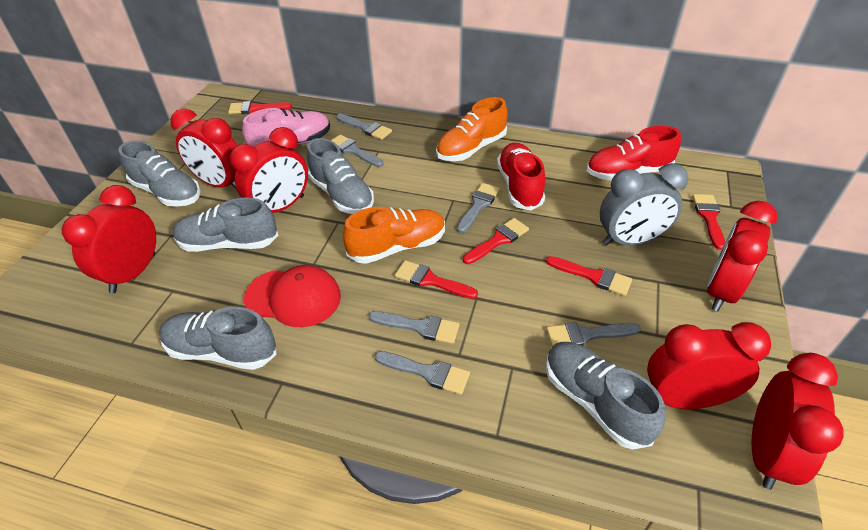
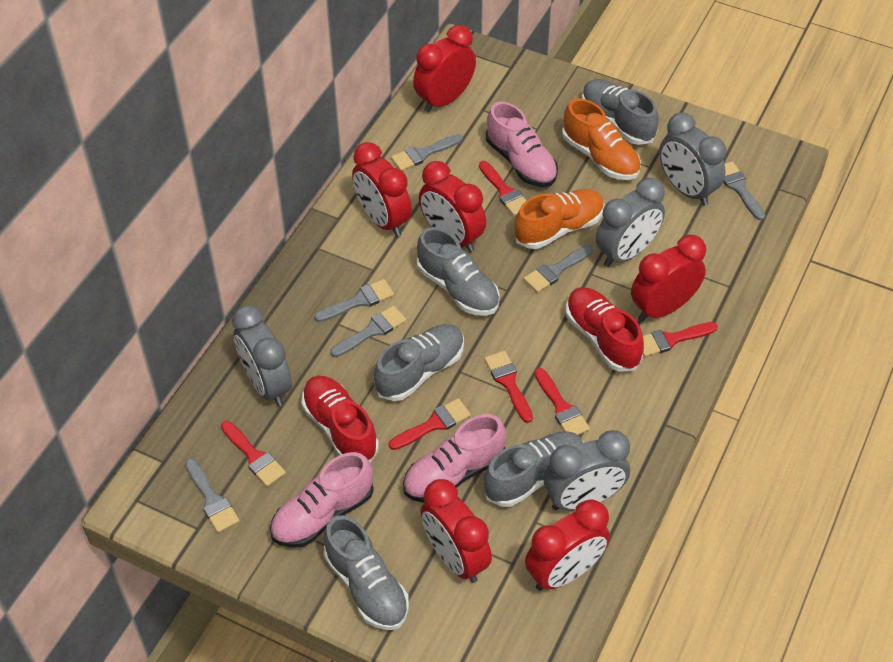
grey clock: [600,163,688,246] = 1 -> [232,305,292,406] [544,430,630,510] [596,178,665,267] [659,112,726,206] = 4
pink shoe: [242,108,330,147] = 1 -> [270,452,374,548] [403,414,506,503] [486,102,558,187] = 3
red brush: [228,101,292,114] [395,260,478,299] [463,218,529,264] [546,256,632,296] [692,194,725,250] = 5 -> [221,421,286,487] [389,398,471,450] [479,161,527,216] [484,351,533,423] [534,368,590,435] [643,322,718,357] = 6
red cap: [244,265,341,327] = 1 -> none = 0

